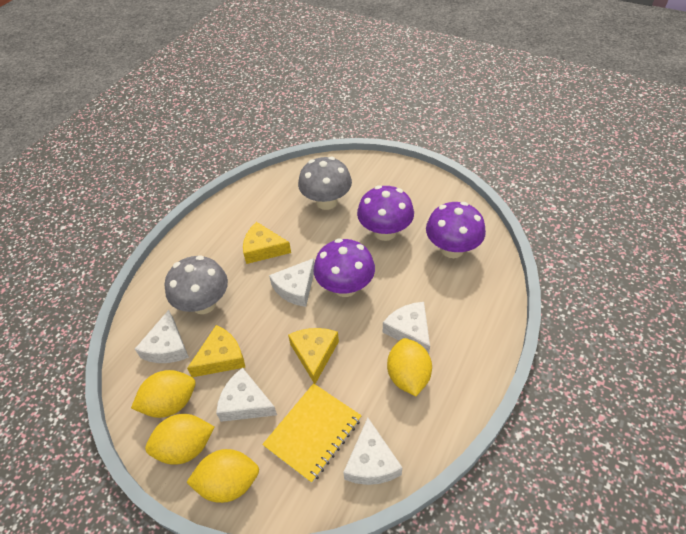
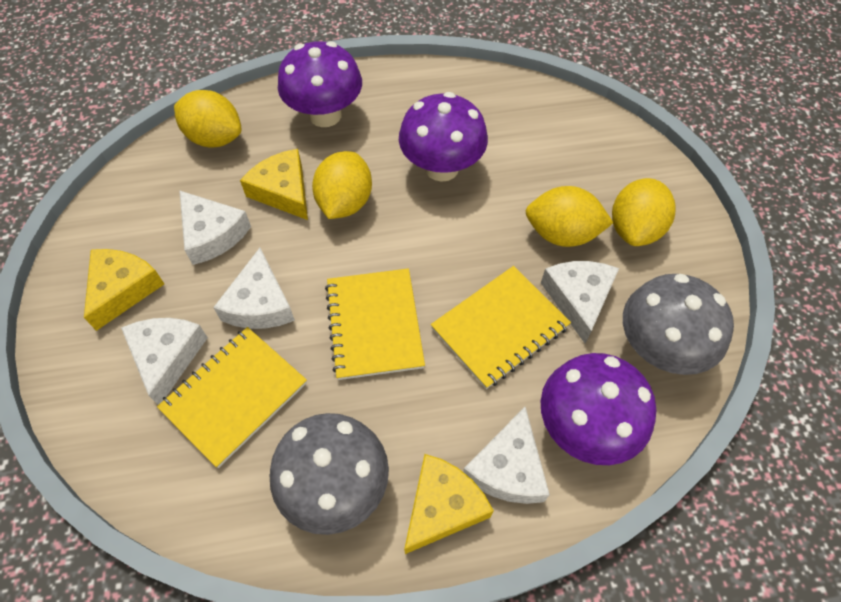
yellow notebook: [262,383,362,483] = 1 -> [157,327,307,468] [325,268,425,380] [431,266,571,389] = 3

